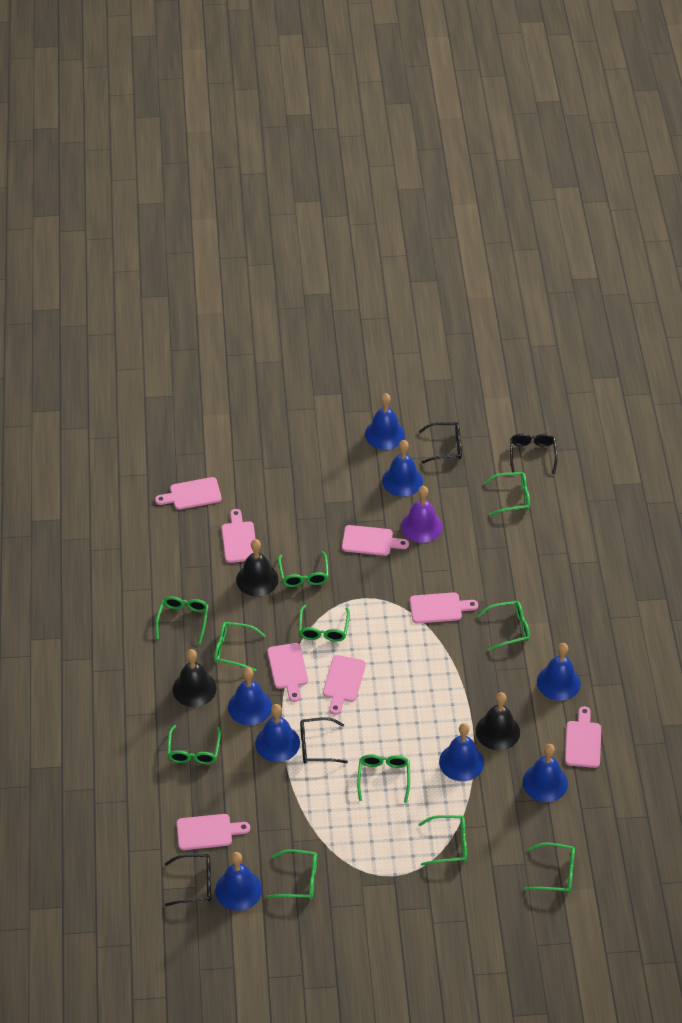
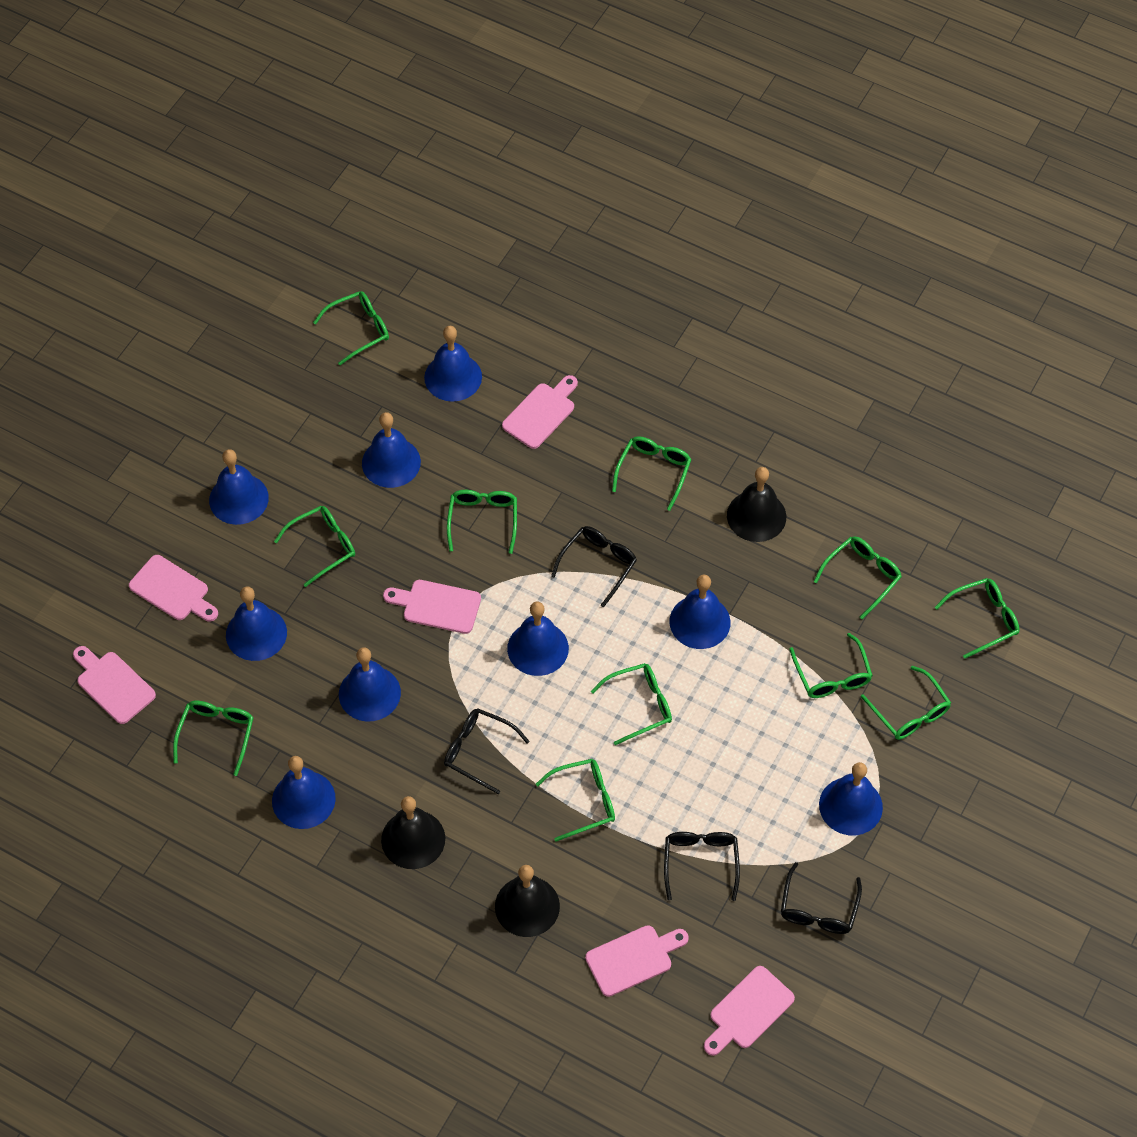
blue bell: [215,852,262,911] [228,667,272,725] [255,704,300,762] [365,393,405,450] [382,440,423,497] [439,723,484,781] [523,744,568,802] [537,643,581,701] = 8 -> [209,449,269,525] [226,586,287,661] [272,756,336,829] [339,647,401,722] [362,412,421,488] [424,326,482,402] [507,601,569,676] [670,574,730,649] [819,762,883,835] = 9
pink cutting board: [155,477,222,510] [177,814,250,850] [222,509,255,563] [267,643,308,702] [323,655,366,715] [342,525,409,556] [410,592,478,623] [565,706,601,768] = 8 -> [73,646,156,724] [129,555,218,622] [383,580,481,634] [502,375,578,449] [585,925,689,997] [704,966,795,1056] = 6
purple bell: [401,486,442,543] = 1 -> none = 0

